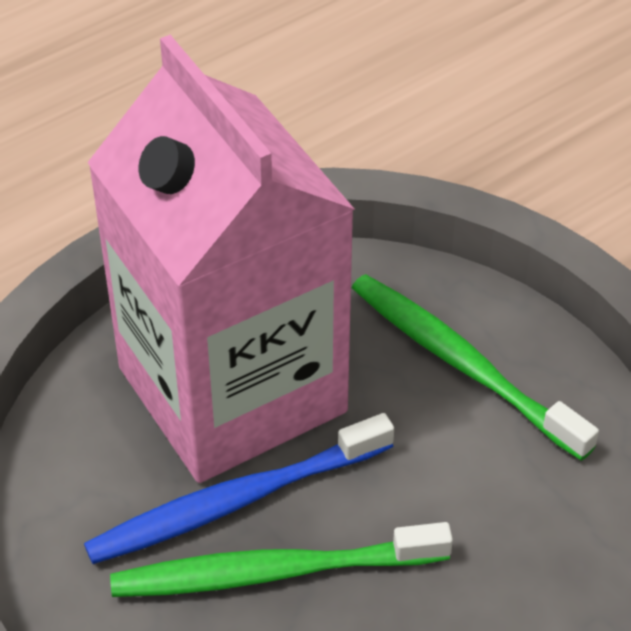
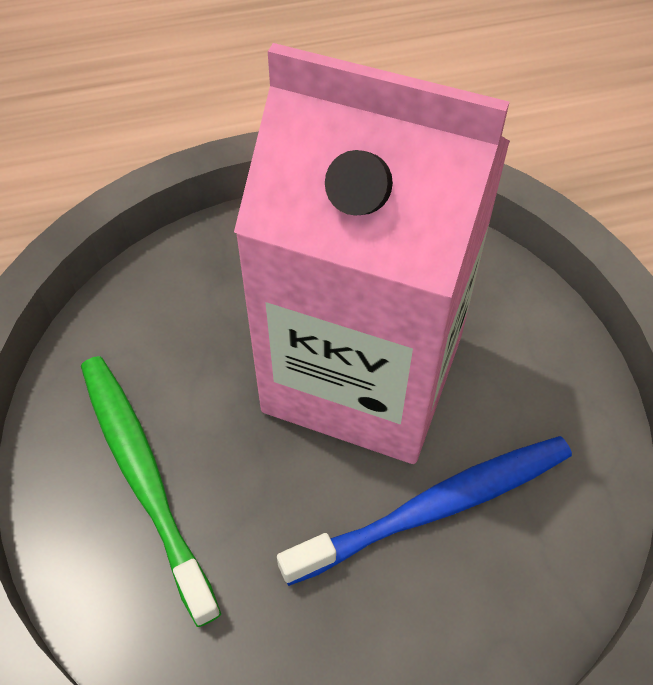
green toothbrush: [110,522,453,597] [352,274,599,461] = 2 -> [81,356,221,627] = 1

